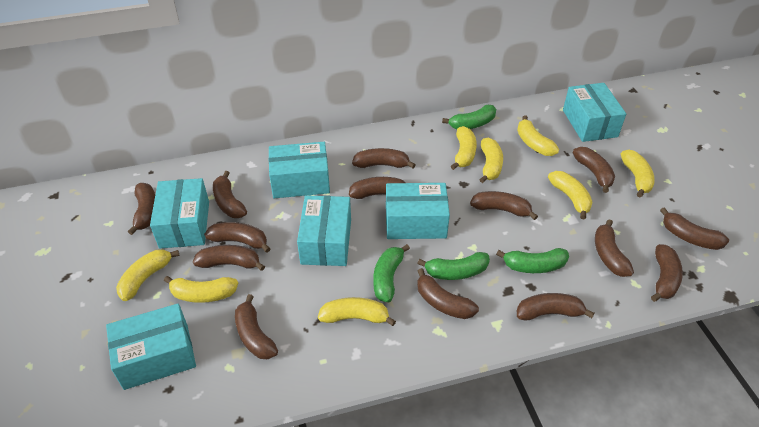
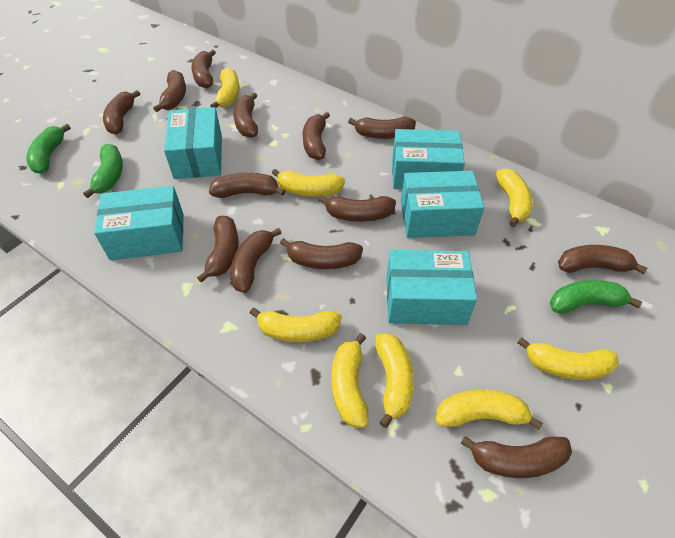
brown banana: [128,183,155,235] [193,245,265,271] [204,222,270,253] [213,171,247,218] [235,294,278,359] [349,177,406,199] [352,148,416,168] [417,268,479,319] [470,191,538,220] [517,293,595,321] [573,147,615,193] [595,219,634,277] [651,244,683,302] [660,207,729,250] = 14 -> [103,90,140,135] [153,70,186,112] [191,50,216,88] [197,216,239,283] [209,173,286,198] [230,228,281,293] [233,93,258,138] [280,238,363,269] [303,112,330,160] [318,195,396,222] [348,117,416,139] [460,436,572,478] [558,245,648,274] = 13
green banana: [373,244,410,302] [417,252,490,280] [442,105,496,129] [496,248,569,273] = 4 -> [26,124,71,174] [83,144,123,198] [550,280,642,314] = 3
turquoise box: [106,303,196,390] [150,178,209,248] [269,142,330,198] [297,195,351,266] [386,183,450,239] [563,83,626,142] = 6 -> [94,186,184,260] [164,107,222,179] [386,250,477,325] [392,129,465,189] [401,171,484,238] = 5

